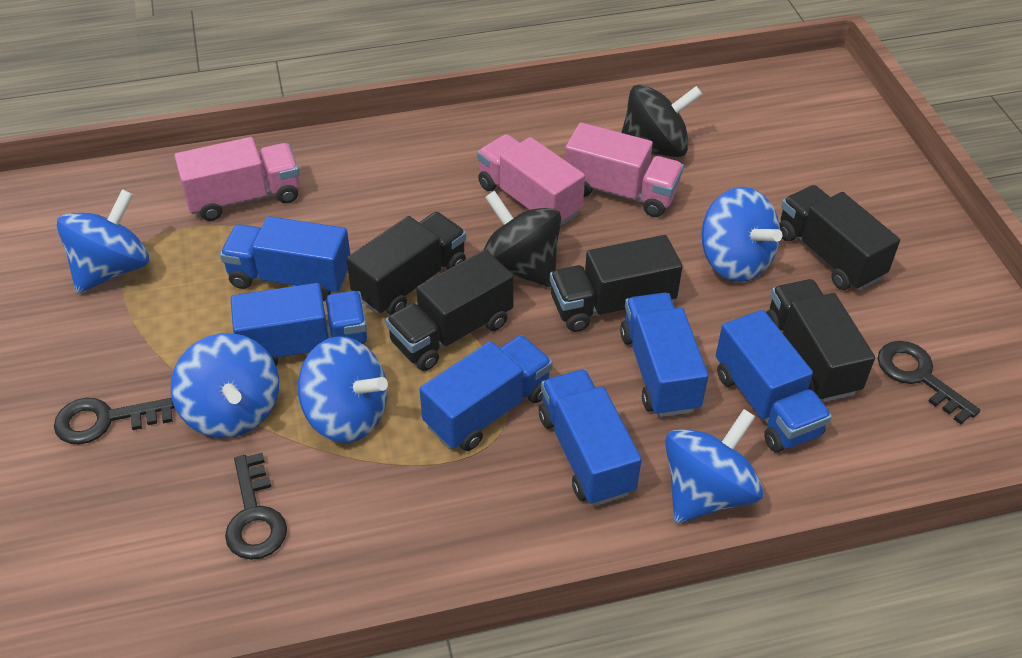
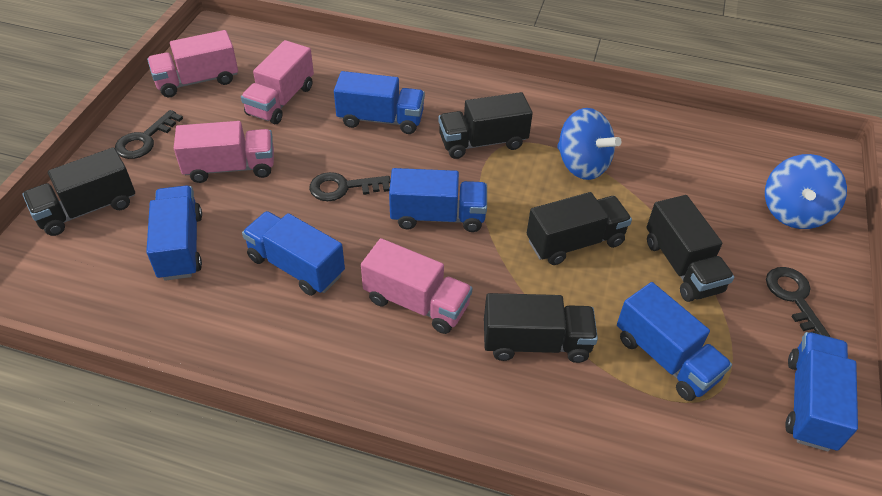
black spinning top: [483,190,561,287] [621,85,703,157] = 2 -> none = 0
blue spinning top: [57,189,149,293] [171,333,279,438] [298,336,388,443] [665,409,763,523] [702,187,782,282] = 5 -> [557,108,622,180] [765,154,847,229] = 2
pink truck: [174,137,300,221] [477,134,585,226] [565,122,684,217] = 3 -> [147,30,238,97] [174,121,274,183] [241,40,314,124] [361,238,472,334] = 4

